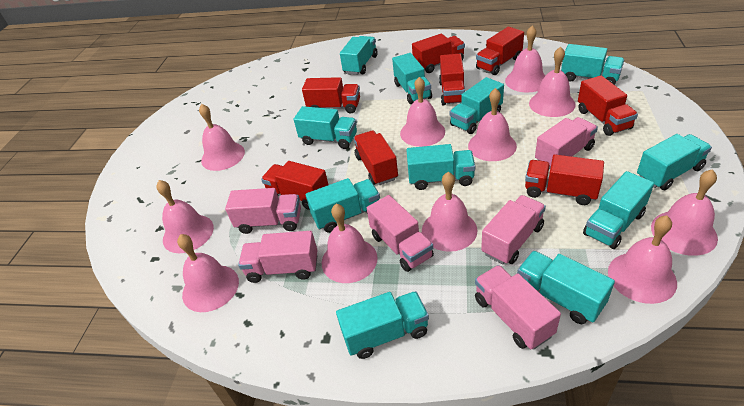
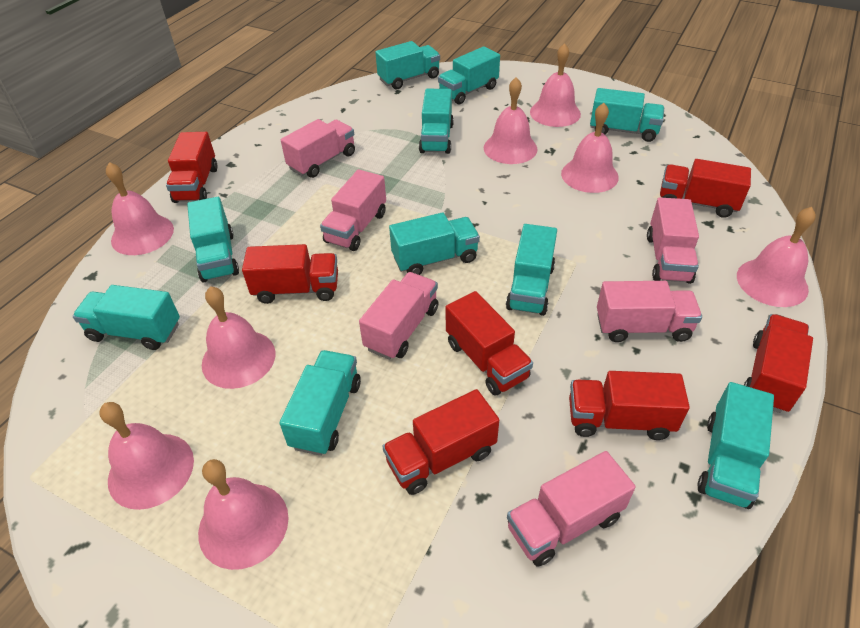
pink bell: [156,180,214,253] [177,234,239,312] [199,104,245,171] [322,204,378,283] [400,77,445,147] [422,172,478,252] [468,88,517,161] [505,25,545,92] [529,47,576,117] [608,215,677,304] [651,169,718,256] = 11 -> [99,402,194,510] [106,162,174,255] [198,459,289,570] [202,286,276,389] [484,77,537,164] [530,43,581,127] [561,103,619,193] [737,207,816,307] = 8
red truck: [261,161,328,210] [302,77,360,113] [354,130,398,185] [412,34,465,73] [439,54,465,105] [476,27,524,75] [525,154,604,205] [578,75,638,136] = 8 -> [166,132,217,203] [242,244,338,304] [382,389,499,495] [446,291,533,396] [569,371,690,440] [660,159,751,218] [744,314,813,413] = 7
turquoise truck: [294,106,357,149] [306,178,380,233] [336,291,429,359] [340,36,378,75] [392,53,432,104] [407,144,475,190] [450,77,504,134] [517,251,615,324] [561,44,624,85] [583,171,654,249] [637,134,712,190] = 11 -> [73,285,180,350] [187,197,239,282] [279,350,361,456] [375,41,440,89] [389,212,480,275] [419,89,454,154] [438,46,500,105] [506,224,557,316] [590,88,664,142] [697,382,774,509] = 10

